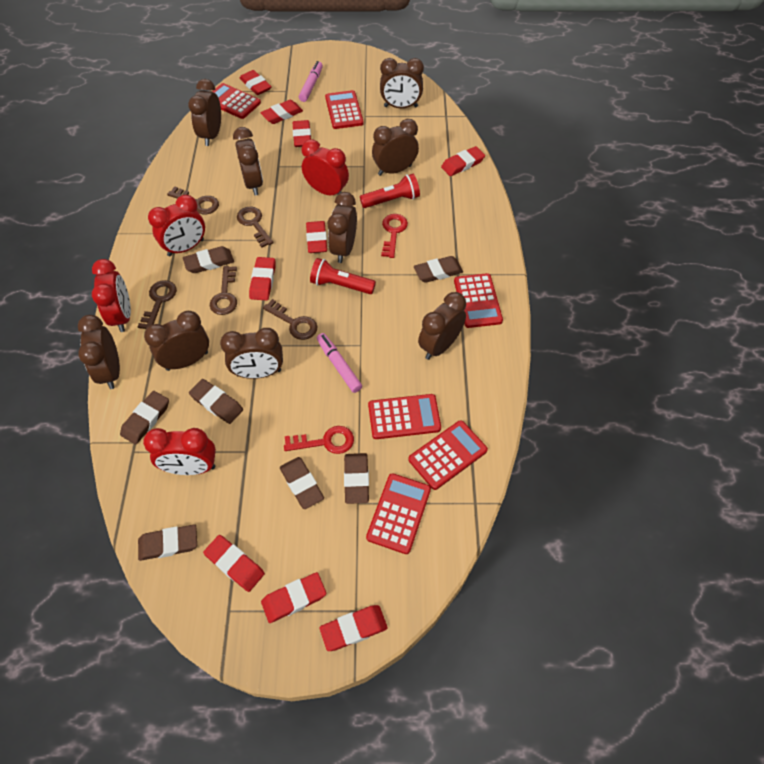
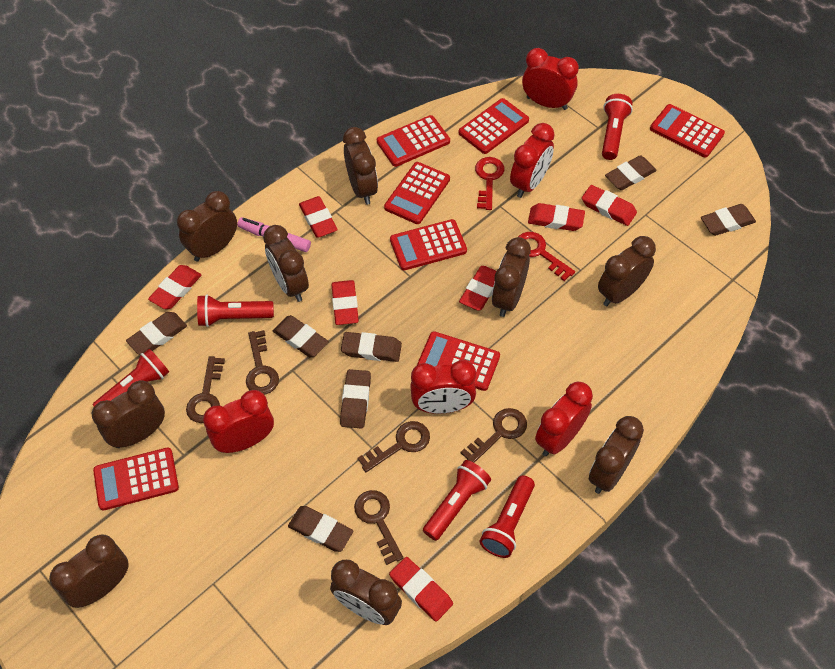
pink marker: [299,61,323,102] [317,333,362,393] = 2 -> [237,217,311,252] = 1
red calculator: [212,83,261,119] [325,90,364,129] [366,473,431,554] [368,394,441,439] [408,420,488,490] [454,273,503,328] = 6 -> [93,448,179,511] [377,115,450,167] [384,162,450,224] [390,219,467,270] [417,331,500,391] [459,98,529,154] [650,104,725,158] = 7
red clock: [92,259,131,332] [143,428,216,475] [148,195,205,256] [302,139,349,195] = 4 -> [203,390,274,453] [410,360,476,414] [510,123,555,198] [522,48,579,110] [535,382,593,456] = 5
red eraser: [203,535,265,592] [240,70,272,95] [249,257,275,300] [260,100,303,124] [261,572,326,623] [292,120,311,147] [306,221,327,253] [319,605,388,651] [441,146,485,176] = 9 -> [148,265,201,309] [299,196,338,238] [332,280,359,325] [389,557,453,622] [459,266,496,311] [528,203,585,231] [582,185,637,226] = 7
red flashlight: [310,258,376,294] [360,174,420,208] = 2 -> [93,349,169,406] [197,294,274,327] [423,460,491,541] [480,475,535,558] [602,94,633,160] = 5

